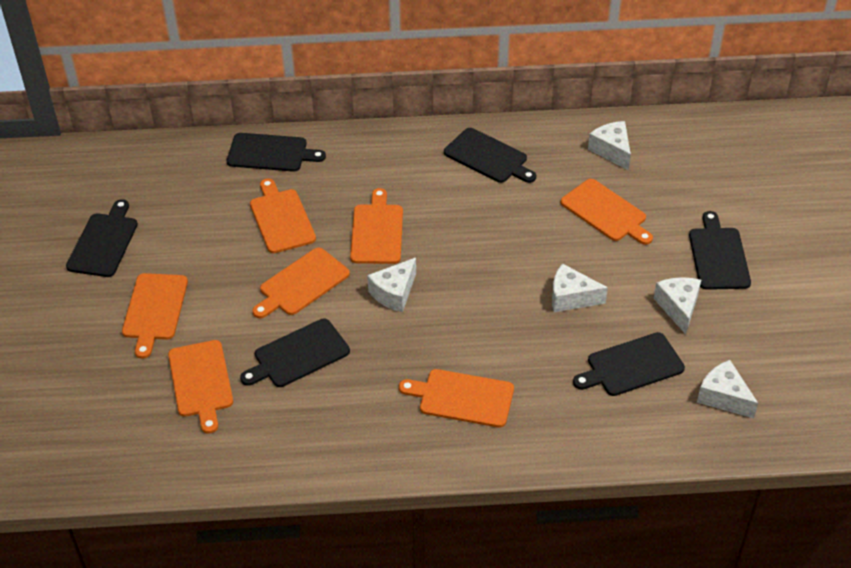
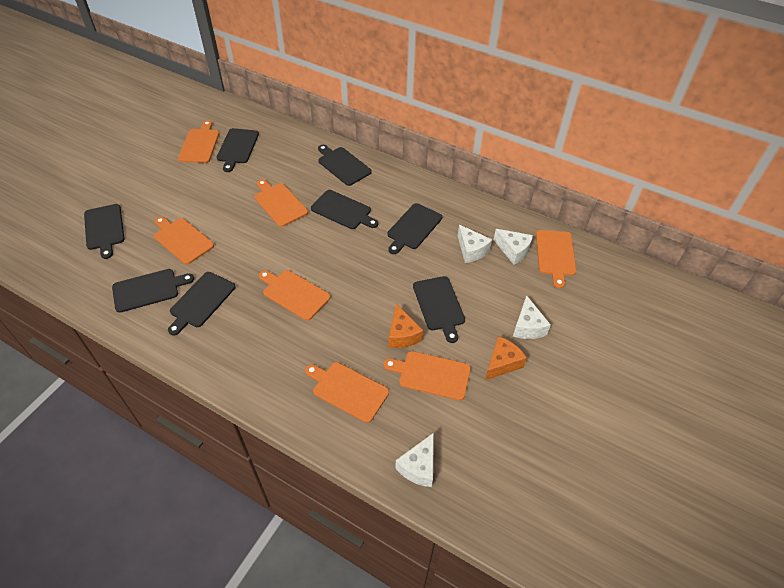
black cutting board: [66,199,138,277] [227,133,326,172] [240,319,350,387] [444,128,536,183] [573,332,685,396] [689,211,751,290] = 6 -> [84,204,124,259] [112,269,194,313] [168,272,236,336] [217,128,259,172] [311,190,378,229] [318,145,372,186] [387,203,442,254] [413,276,465,343] = 8
orange cheese: none = 0 -> [389,304,423,348] [485,336,527,380] = 2
white cheese: [367,258,416,312] [552,263,608,312] [588,121,631,171] [654,277,701,334] [697,360,758,418] = 5 -> [395,433,434,487] [458,225,492,263] [493,229,533,264] [513,295,551,339] = 4

